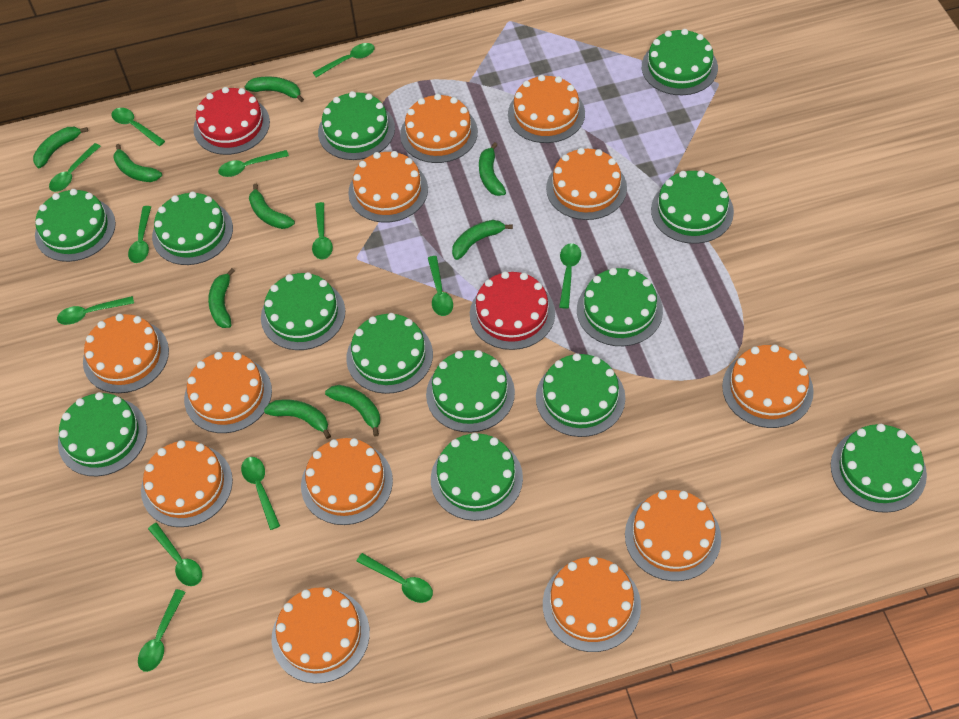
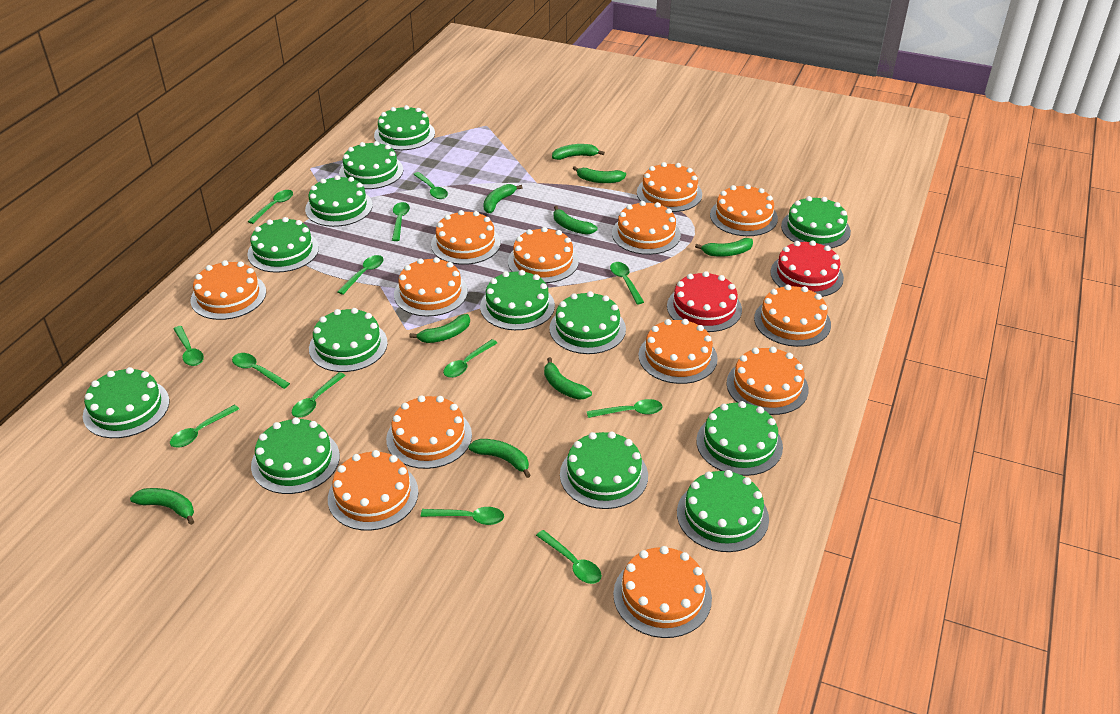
orange cake: [83,314,169,393] [141,440,233,527] [184,352,272,433] [272,587,370,684] [301,438,393,525] [348,151,428,223] [400,94,478,163] [508,75,585,143] [543,557,641,652] [546,148,627,220] [625,490,721,581] [722,344,814,428] = 12 -> [190,260,266,320] [328,450,418,531] [386,395,472,469] [394,257,468,317] [431,210,501,265] [508,227,579,283] [612,201,681,255] [613,546,712,638] [637,162,702,212] [638,319,718,384] [710,184,778,236] [726,347,809,415] [754,284,831,347] = 13

